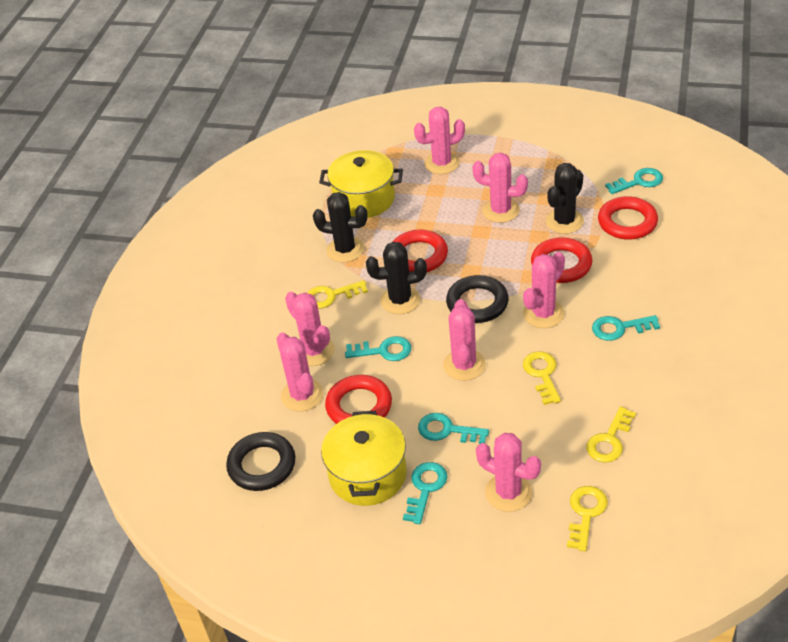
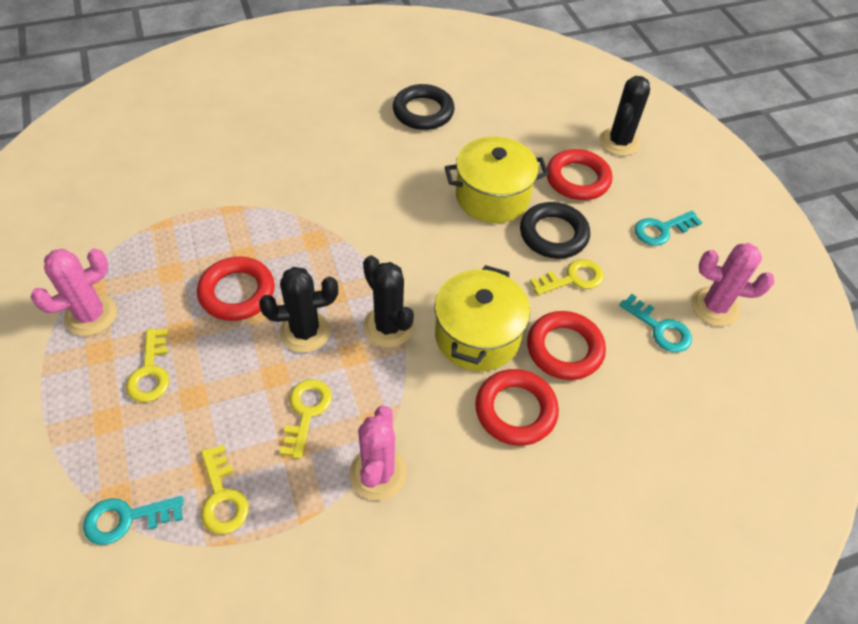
pink cactus: [277,333,324,412] [285,292,335,366] [414,107,465,174] [443,299,486,381] [472,153,528,223] [476,433,541,512] [523,252,565,328] = 7 -> [30,248,117,336] [349,406,407,500] [691,243,774,326] = 3
turquoise key: [345,336,412,361] [403,462,448,524] [418,413,489,444] [592,315,660,341] [605,168,663,194] = 5 -> [83,496,184,545] [619,294,692,352] [635,211,702,246] = 3

